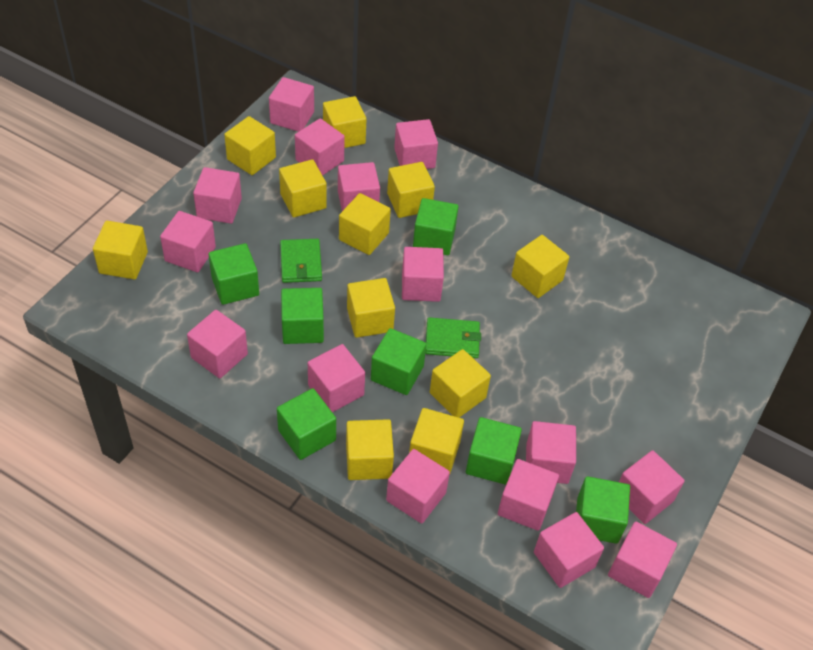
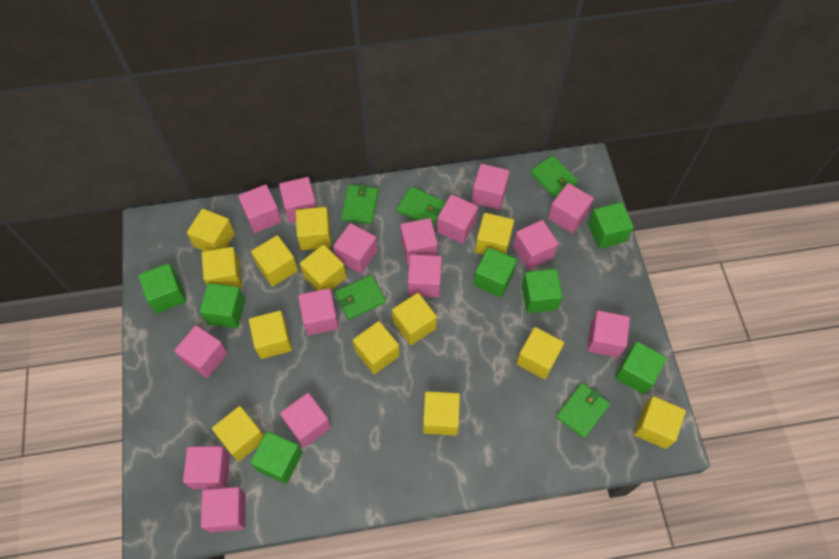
green wallet: [280,239,322,283] [425,317,481,358] = 2 -> [335,275,386,320] [341,184,379,224] [397,186,445,224] [530,155,578,199] [556,383,610,438] = 5
yellow cube: [93,221,148,279] [224,116,276,175] [279,159,327,217] [323,96,366,148] [339,193,391,255] [346,419,394,480] [347,278,395,338] [387,162,435,218] [409,408,464,473] [430,349,491,418] [511,235,569,298] = 11 -> [187,209,235,251] [202,247,242,288] [212,406,264,461] [249,311,292,359] [251,235,298,287] [296,207,331,250] [300,244,346,291] [353,321,400,374] [392,293,437,345] [423,391,460,436] [475,213,514,255] [516,327,564,379] [634,396,686,449] = 13

